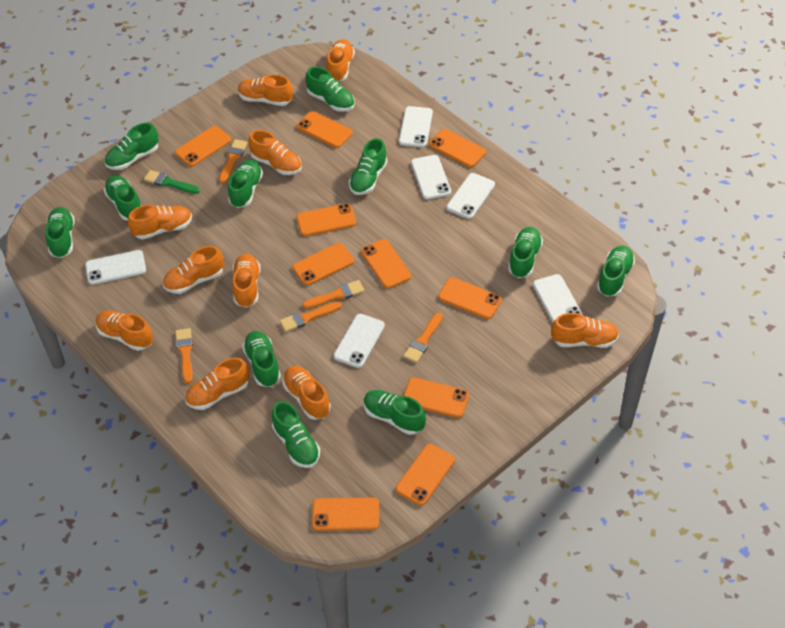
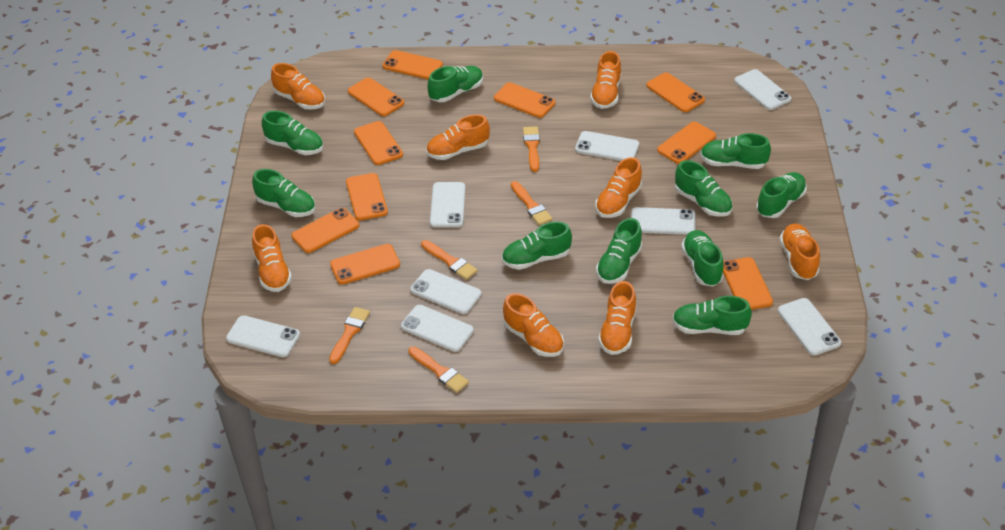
green brush: [144,170,200,194] = 1 -> none = 0
green shoe: [45,207,75,258] [104,175,142,221] [105,123,159,170] [228,160,263,208] [242,331,281,387] [272,401,320,468] [306,67,355,112] [349,138,387,195] [364,390,426,435] [508,227,543,278] [597,246,635,296] = 11 -> [252,169,316,217] [262,111,323,155] [428,66,483,102] [502,221,572,270] [596,218,642,284] [672,296,752,335] [675,160,733,217] [681,230,724,286] [700,133,771,169] [756,172,807,218] = 10
orange shoe: [96,311,153,351] [128,205,192,239] [163,246,224,294] [185,358,249,410] [232,254,261,308] [238,75,293,106] [249,130,302,175] [282,366,331,420] [326,39,355,82] [551,313,619,348] = 10 -> [252,224,292,292] [271,63,325,110] [426,114,490,160] [503,293,564,357] [590,51,621,109] [595,157,642,218] [598,281,636,355] [779,223,820,280] = 8
white phone: [85,250,146,285] [334,314,385,368] [399,106,433,147] [411,155,451,200] [446,173,495,219] [533,274,583,323] = 6 -> [226,315,300,357] [401,305,474,352] [411,269,481,314] [430,182,465,228] [575,131,639,161] [631,207,696,235] [734,69,791,110] [778,298,841,356] = 8

